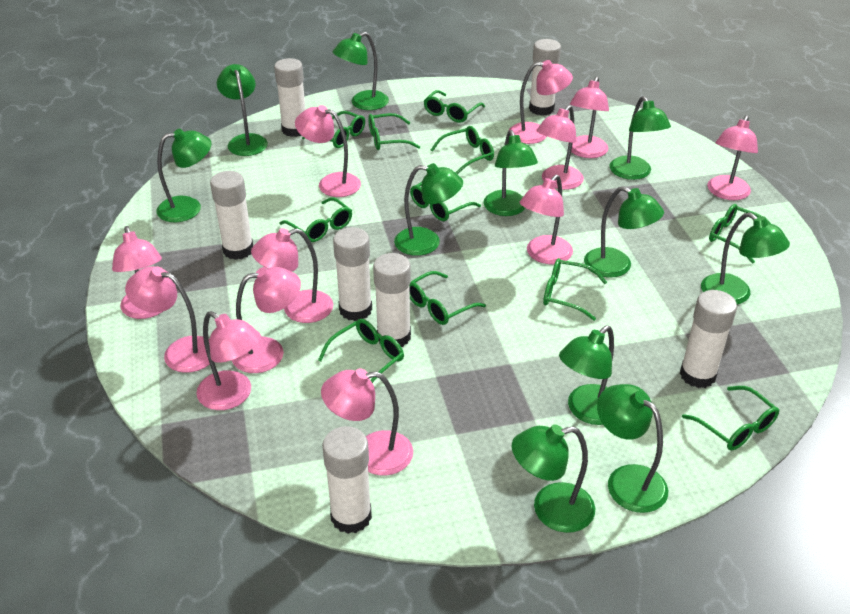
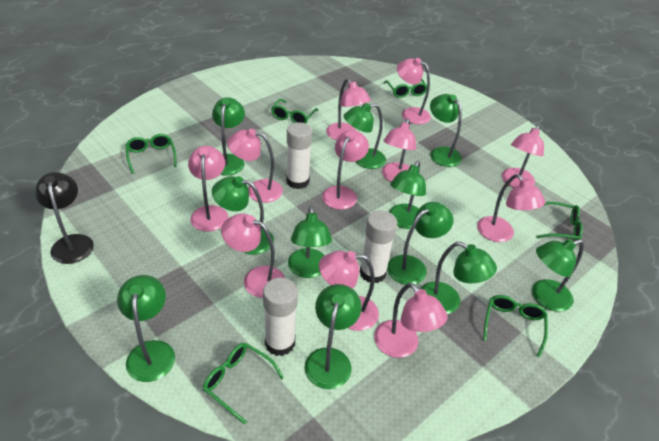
black lamp: none = 0 -> [35,172,94,264] = 1
green glasses: [279,197,352,242] [302,111,365,148] [318,319,404,383] [368,113,420,150] [409,271,486,325] [410,182,481,221] [424,90,485,123] [431,126,494,174] [543,258,607,321] [682,386,779,450] [709,204,771,263] = 11 -> [126,134,177,174] [203,343,284,424] [271,99,318,123] [384,79,427,98] [483,295,548,357] [535,202,583,241] = 6
pink lamp: [112,226,162,319] [125,266,210,373] [196,311,261,410] [231,267,301,373] [251,228,333,323] [295,105,361,197] [321,369,413,476] [509,60,573,144] [520,175,573,264] [536,105,584,190] [568,76,609,158] [707,115,758,200] = 12 -> [188,146,228,232] [221,213,285,298] [227,129,283,203] [319,251,379,331] [322,130,369,210] [326,78,371,140] [374,283,448,358] [382,119,416,182] [397,58,431,124] [477,174,545,242] [502,125,544,188] = 11
white glue stick: [210,171,253,260] [274,58,306,137] [322,426,372,534] [333,227,372,321] [373,253,411,347] [529,39,561,116] [680,290,737,388] = 7 -> [263,278,298,356] [286,122,312,189] [360,210,397,283] = 3

